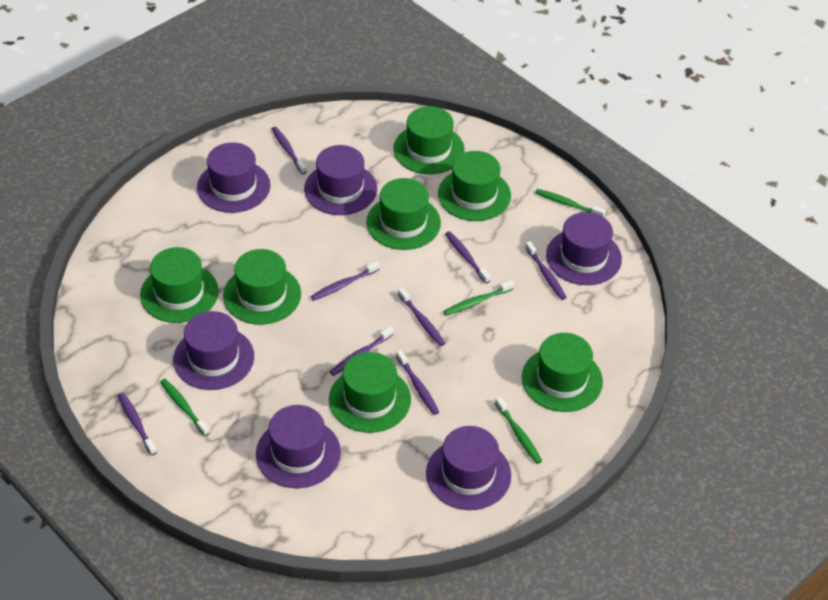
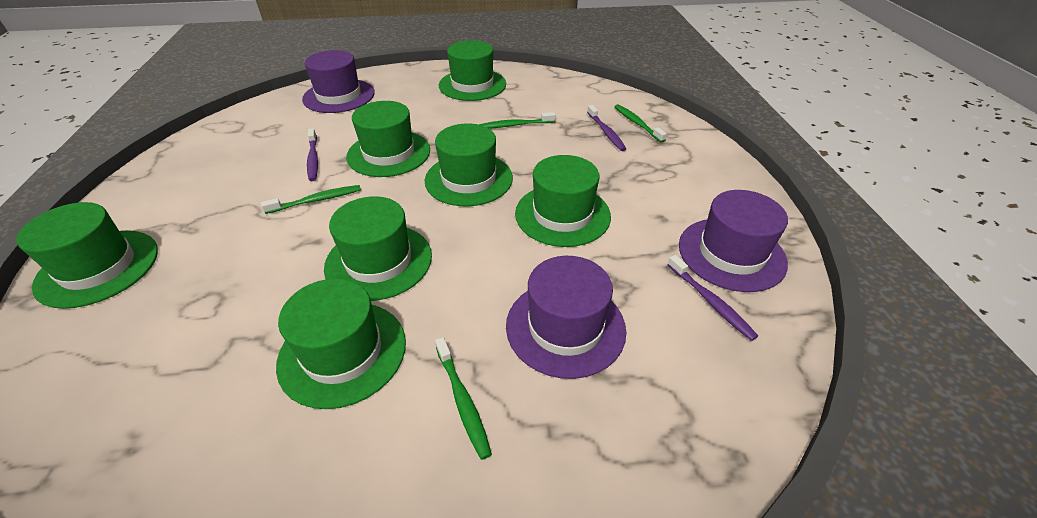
purple hat: [173,311,254,390] [197,142,270,213] [256,405,341,488] [304,145,377,215] [426,426,511,510] [546,212,622,285] = 6 -> [302,50,375,113] [506,256,626,379] [679,190,788,292] = 3
purple toothbrush: [118,393,157,456] [272,127,307,174] [311,261,380,300] [330,326,394,376] [396,350,439,415] [398,288,445,346] [445,231,491,284] [525,241,567,300] = 8 -> [307,128,318,181] [587,105,626,151] [668,255,758,341] = 3

